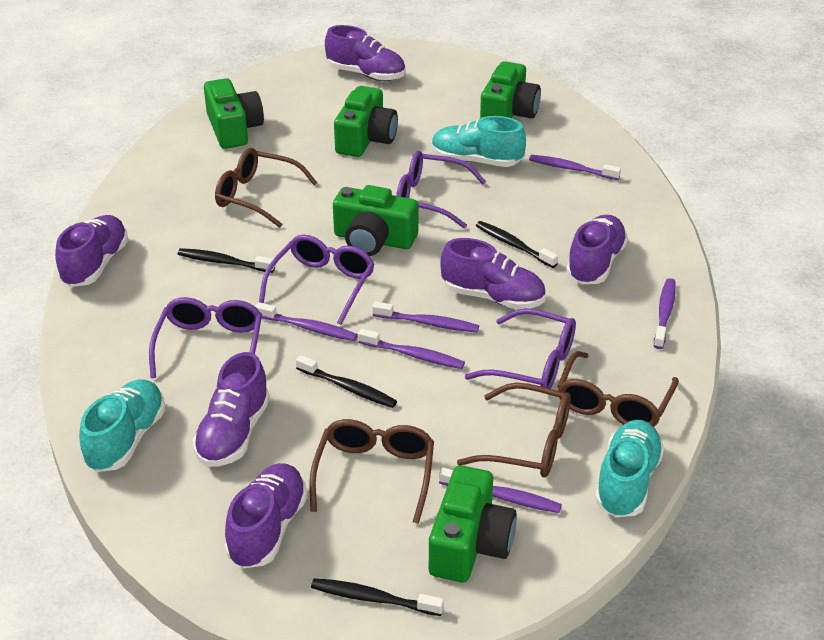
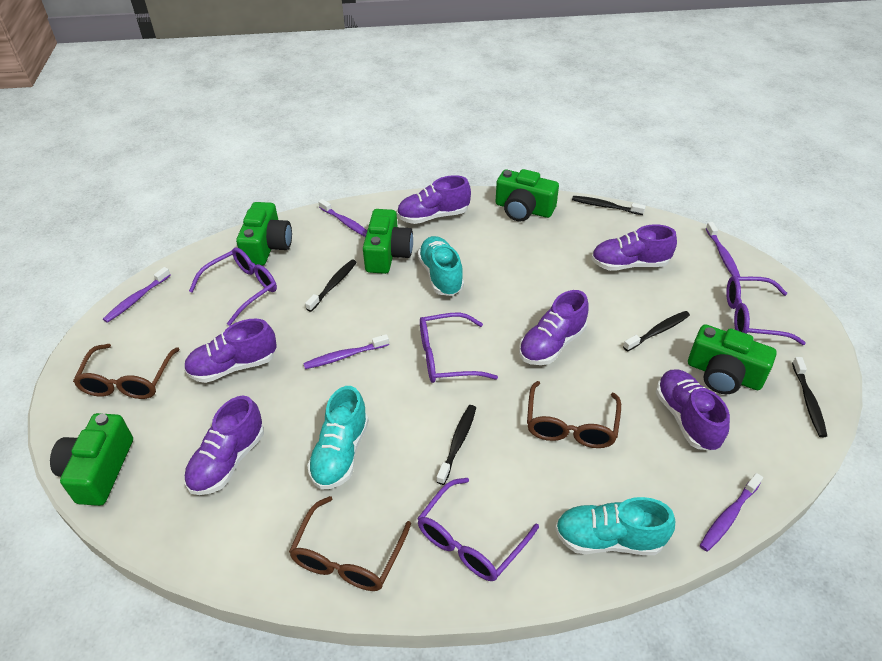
black toothbrush: [178,248,275,273] [296,355,397,408] [311,578,444,616] [476,221,558,268] = 4 -> [305,260,357,312] [436,405,476,485] [572,196,646,215] [623,311,690,351] [792,357,827,437] = 5
brown glasses: [215,148,317,228] [309,419,434,524] [457,383,571,477] [557,351,679,427] = 4 -> [73,344,180,399] [289,496,411,591] [527,381,621,448] = 3
purple toothbrush: [255,302,358,341] [358,329,465,369] [372,302,479,332] [439,467,562,513] [529,155,621,180] [654,278,676,349] = 6 -> [103,267,171,323] [303,334,389,369] [318,199,367,237] [700,473,763,552] [706,222,740,277] = 5

